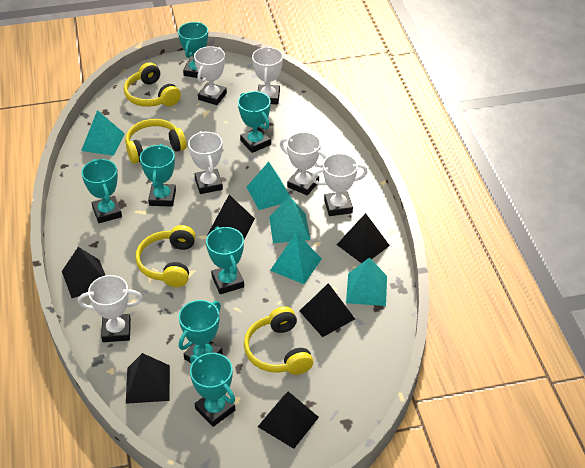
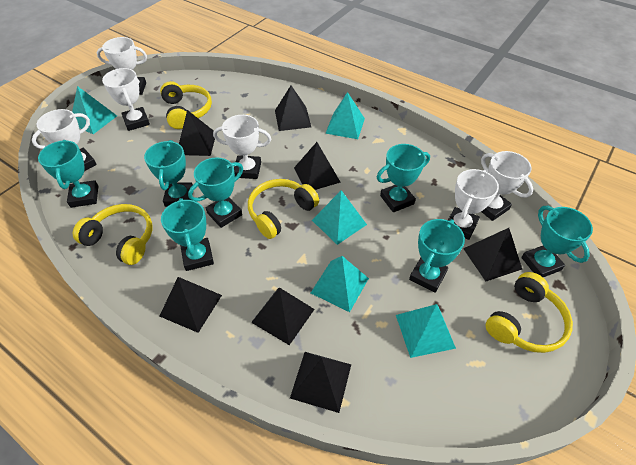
black pyramid: [62,247,106,298] [126,353,170,404] [207,195,255,239] [258,391,319,449] [300,283,355,337] [337,213,390,263] = 6 -> [160,277,222,333] [179,110,215,156] [251,288,315,345] [275,85,311,131] [290,352,351,413] [294,142,341,190] [463,228,522,281] = 7

